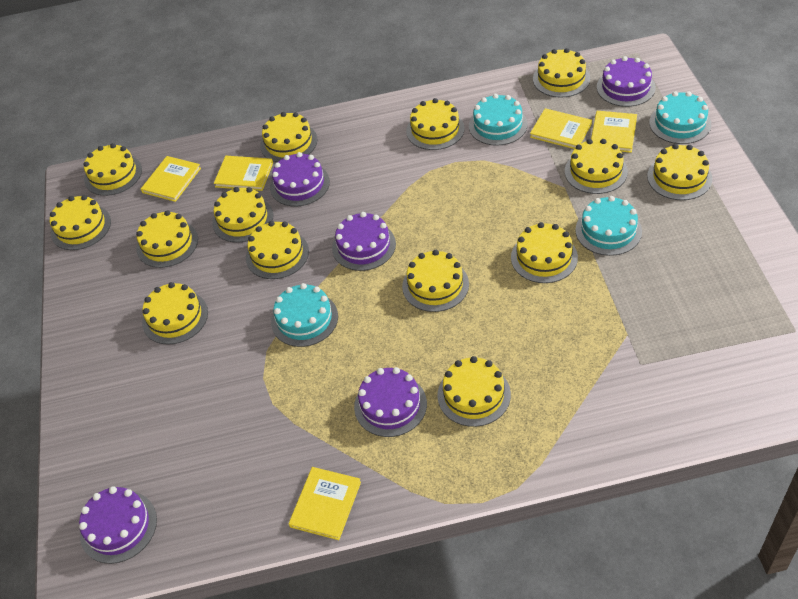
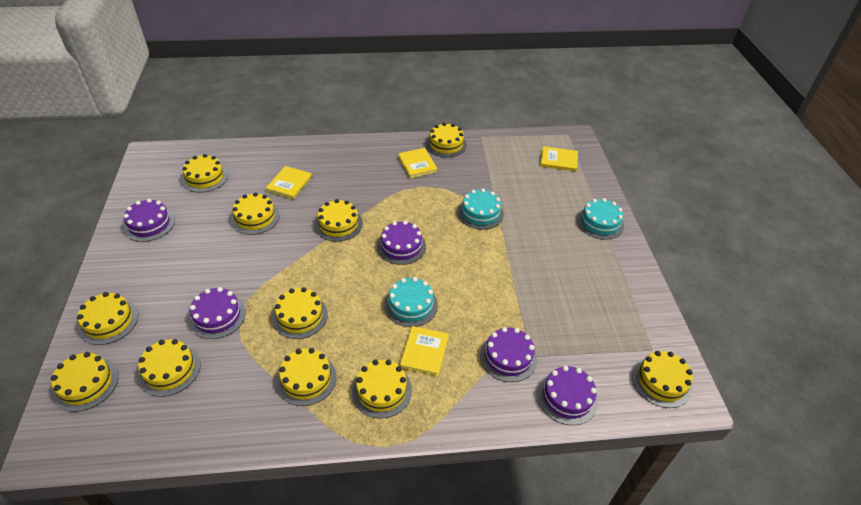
turquoise cake: [271,283,338,347] [469,94,528,146] [575,196,642,256] [649,91,711,144] = 4 -> [384,277,438,327] [458,189,504,230] [577,198,624,240] = 3
yellow book: [141,156,201,202] [214,156,273,191] [289,467,361,540] [530,108,592,149] [591,111,637,153] = 5 -> [266,166,312,199] [398,148,438,178] [400,326,449,376] [540,146,578,171] = 4
yellow cake: [50,195,111,250] [83,143,142,196] [136,210,198,268] [142,282,208,345] [212,187,273,243] [246,221,309,279] [260,112,317,162] [402,250,469,312] [406,98,465,150] [437,356,511,427] [511,222,578,283] [533,48,590,98] [565,139,628,194] [647,144,712,200] = 14 -> [51,352,119,412] [77,292,138,345] [138,339,201,397] [182,154,228,193] [231,192,280,235] [272,287,328,339] [276,348,337,406] [315,199,363,242] [352,360,412,419] [426,123,467,157] [632,351,693,408] = 11

